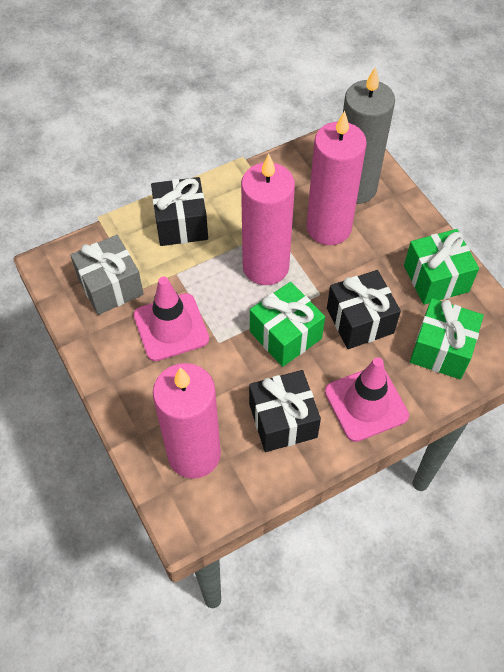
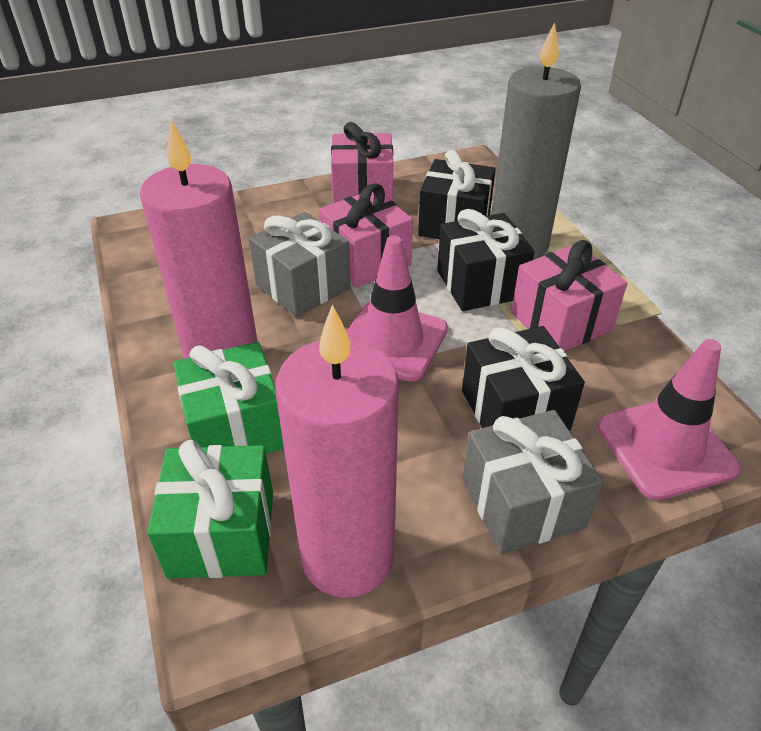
green gift: [250,282,325,367] [404,229,479,305] [410,298,484,379] = 3 -> [147,440,273,579] [174,342,284,454] = 2
grey gift: [70,235,144,315] = 1 -> [249,212,351,317] [463,410,603,554] = 2
pink candle: [153,363,221,479] [241,154,295,285] [307,111,367,245] = 3 -> [140,120,258,359] [275,305,399,598] = 2
pink gift: none = 0 -> [319,183,413,288] [331,122,393,203] [511,240,628,351] = 3

